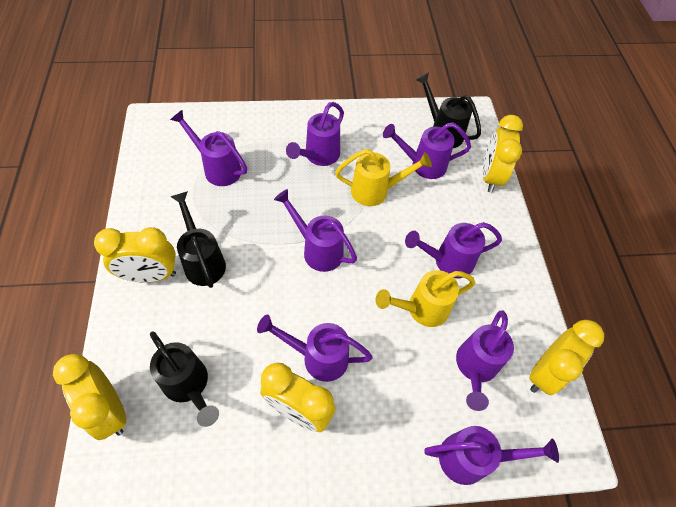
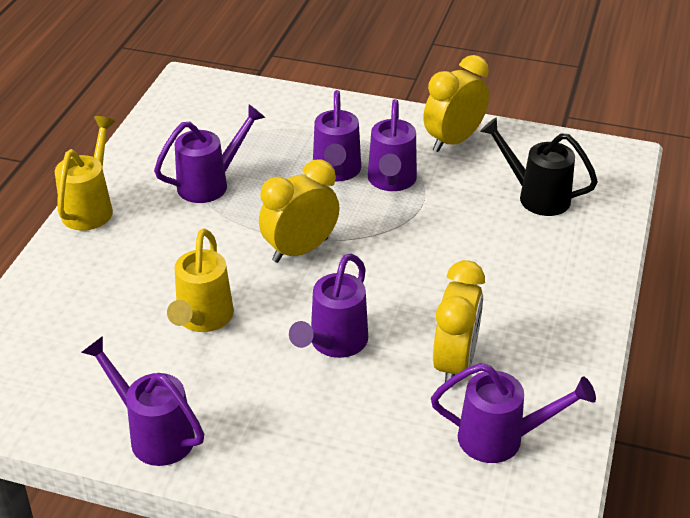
black watering can: [150,332,219,427] [170,191,226,288] [416,72,481,148] = 3 -> [480,117,598,216] = 1
purple watering can: [170,110,247,186] [257,315,373,382] [274,189,357,272] [286,102,344,166] [383,122,471,179] [405,222,502,278] [424,426,559,485] [456,310,514,411] = 8 -> [81,336,204,466] [154,104,265,203] [289,253,368,358] [313,90,361,181] [368,99,417,191] [431,363,596,463] = 6
yellow clock: [53,354,126,440] [94,227,176,283] [260,363,335,432] [482,115,523,193] [529,320,604,395] = 5 -> [259,159,339,263] [423,55,489,152] [433,260,485,382] = 3

